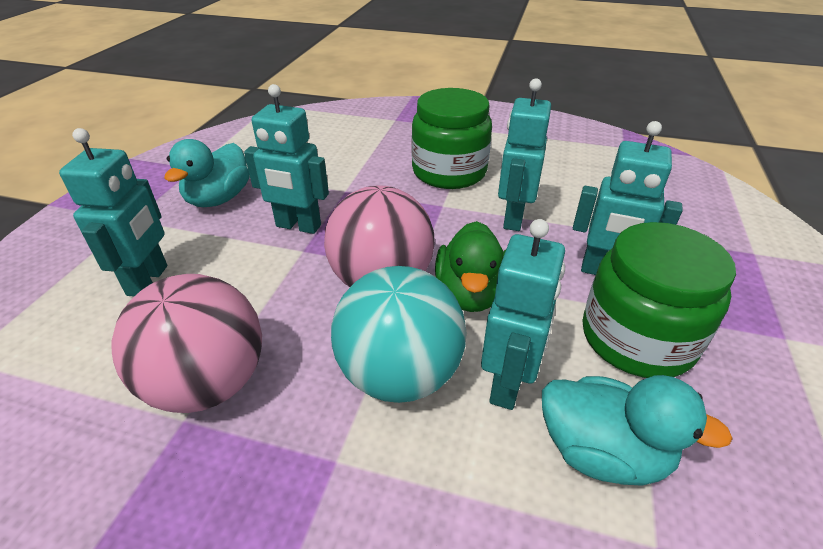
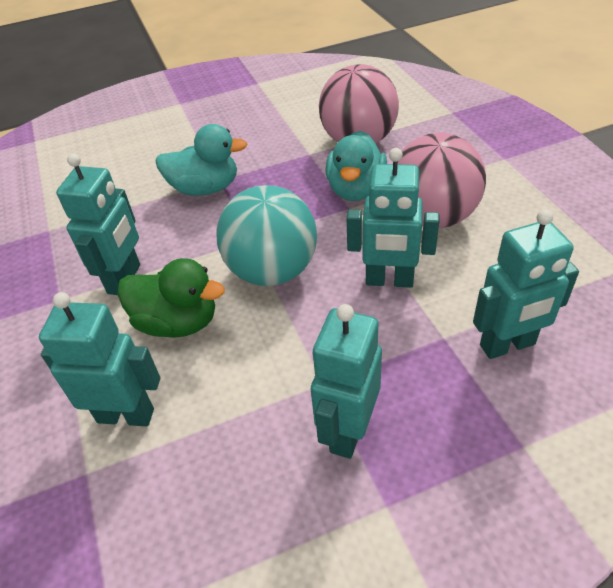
green jar: [412,88,492,189] [583,222,736,378] = 2 -> none = 0

